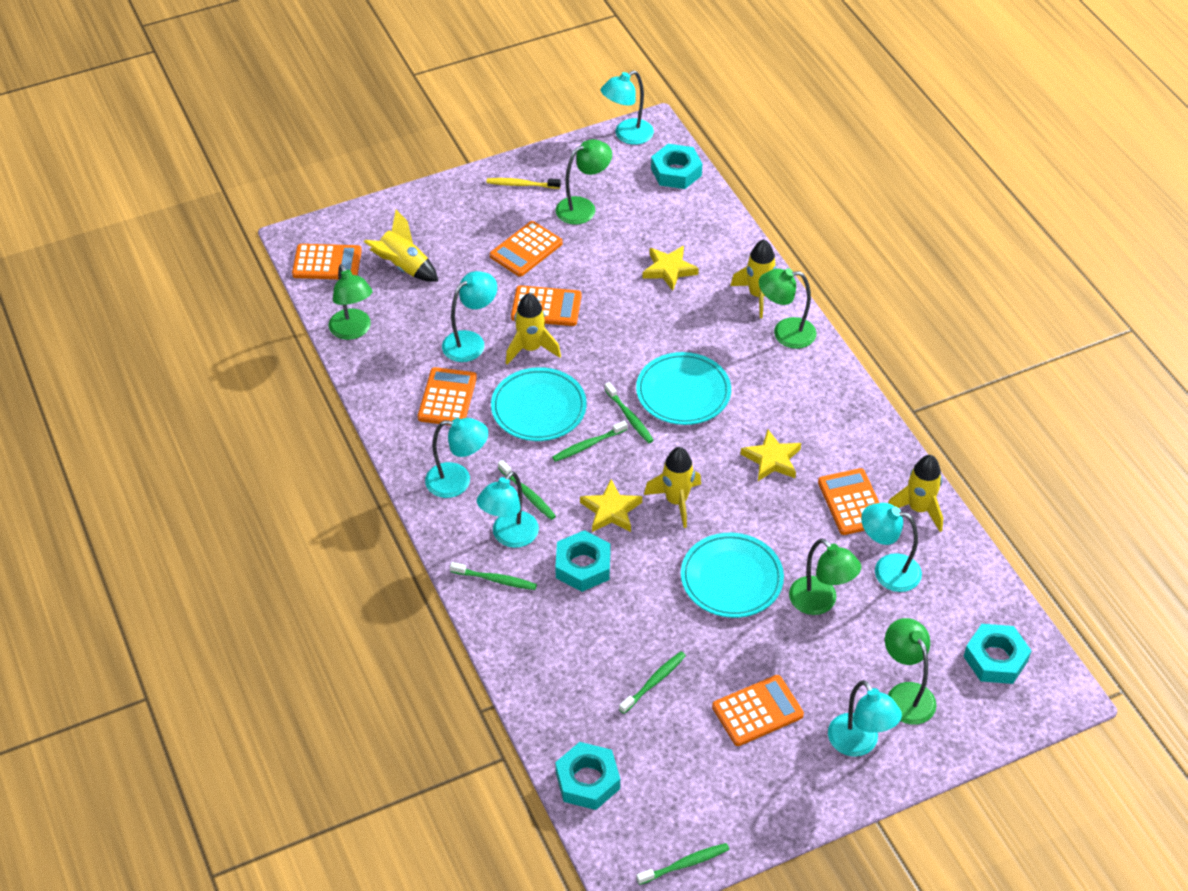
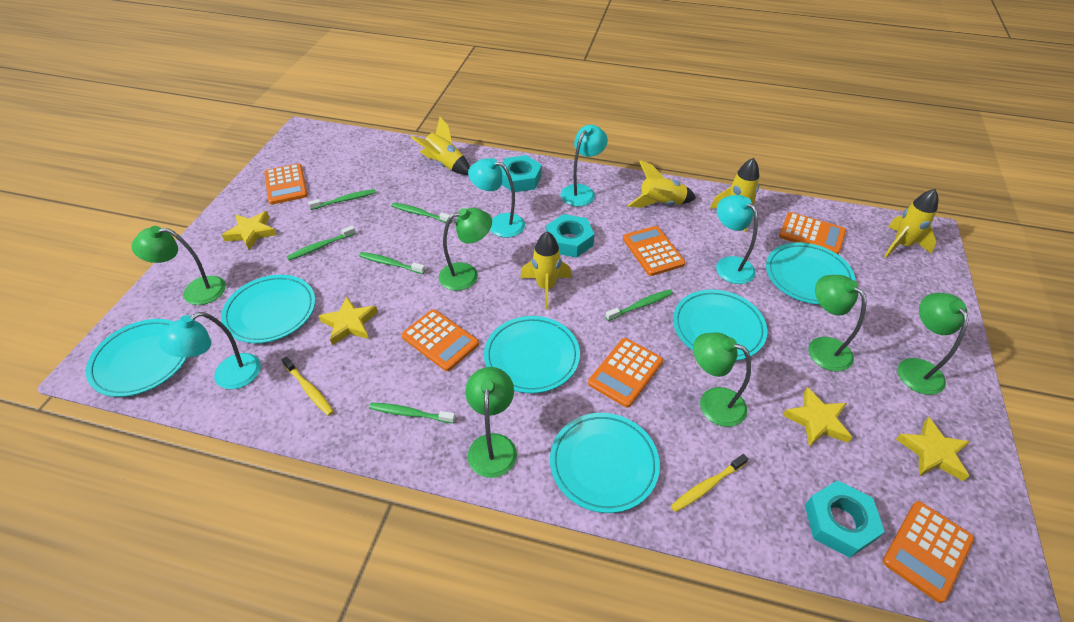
green lamp: [329,264,372,340] [555,139,612,225] [759,268,816,349] [789,538,861,615] [885,618,936,725] = 5 -> [132,226,226,305] [439,208,492,291] [465,367,517,478] [693,332,751,427] [808,275,867,372] [898,293,968,395] = 6
turquoise lamp: [425,418,488,498] [442,271,497,362] [477,471,539,548] [601,70,654,145] [828,680,902,757] [861,503,922,592] = 6 -> [159,312,261,389] [468,158,525,238] [560,125,608,206] [716,195,758,284] = 4
turquoise nut: [555,530,611,592] [555,742,620,810] [651,144,702,189] [963,624,1032,684] = 4 -> [500,155,542,192] [546,214,595,258] [805,480,885,558] = 3
turquoise plate: [491,367,587,441] [636,352,731,425] [681,533,784,618] = 3 -> [86,319,187,397] [221,275,315,343] [484,316,580,393] [550,413,660,513] [673,290,767,361] [766,242,856,305] = 6
yellow star: [580,480,642,532] [642,246,699,291] [741,429,801,481] = 3 -> [222,211,277,250] [319,296,378,346] [782,387,852,447] [896,417,970,481] = 4
yellow toothbrush: [486,178,561,189] = 1 -> [281,356,334,416] [671,454,748,512] = 2

